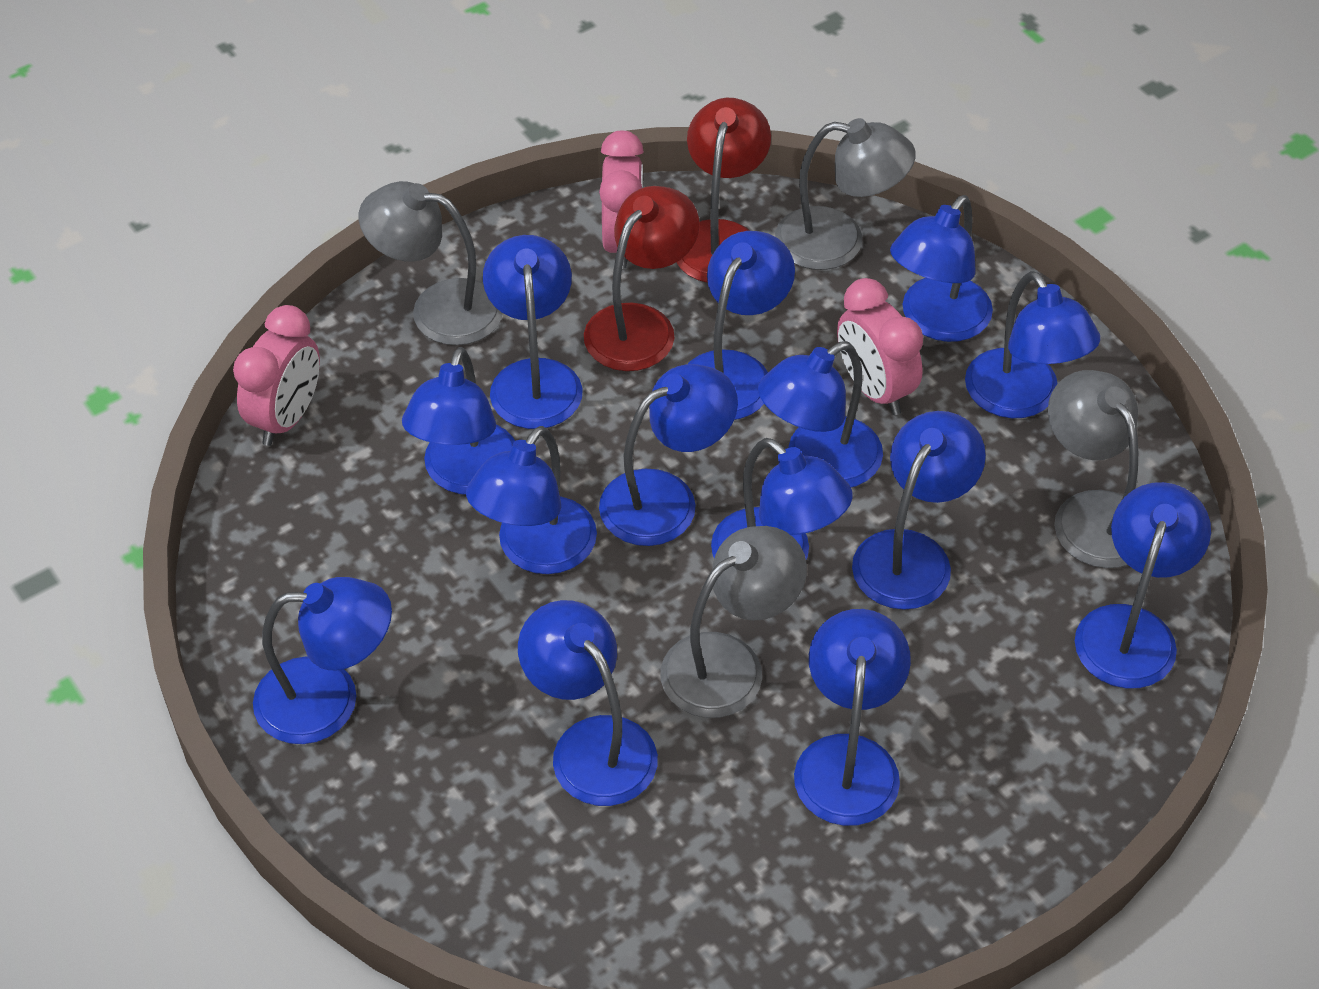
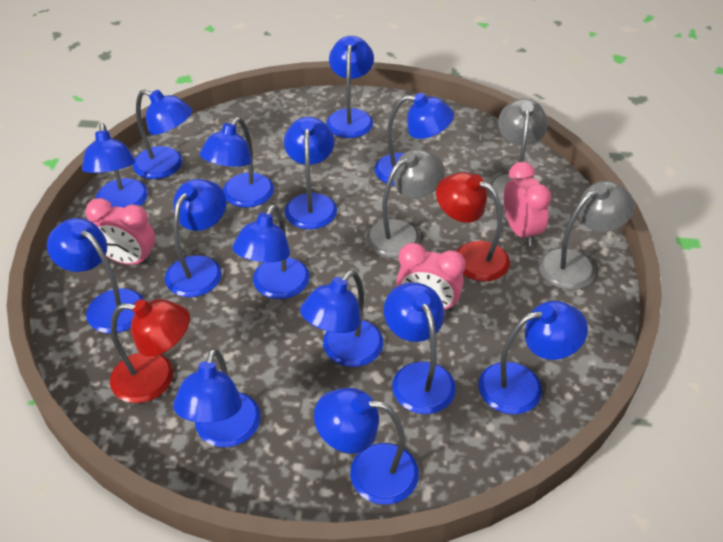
grey lamp: [359,181,503,345] [660,526,807,718] [775,118,916,270] [1048,370,1138,568] = 4 -> [366,149,445,258] [489,99,548,206] [539,181,634,290] = 3

